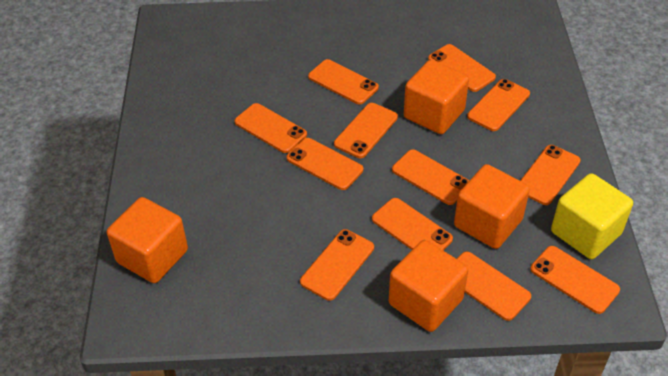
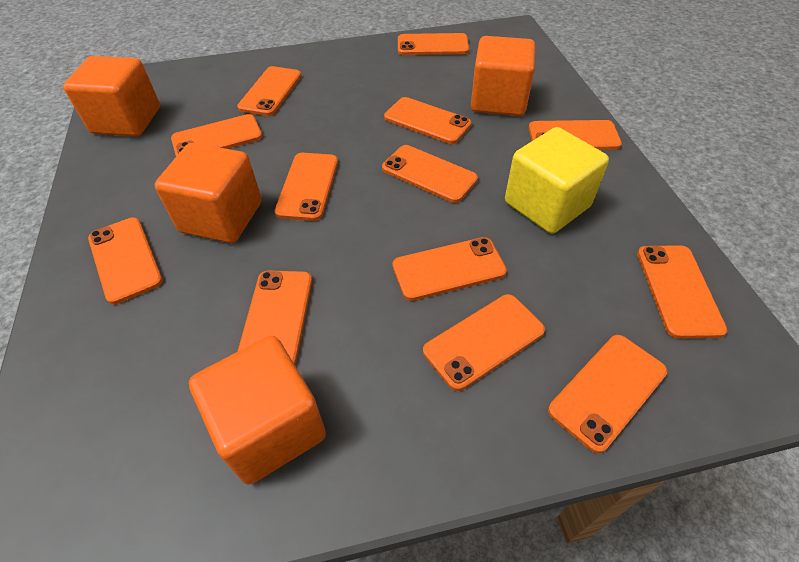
orange phone: [235,103,307,153] [287,138,363,190] [300,229,374,301] [308,59,379,104] [334,103,398,158] [372,198,453,250] [392,150,469,205] [428,44,496,92] [457,251,531,321] [467,79,530,131] [520,145,581,205] [531,246,620,314] = 12 -> [88,218,163,304] [171,114,262,156] [237,66,301,116] [237,270,312,365] [275,153,338,221] [382,145,478,203] [384,97,472,144] [392,237,507,301] [398,33,469,55] [423,294,545,391] [529,120,622,150] [548,335,667,453] [637,245,727,339] = 13

